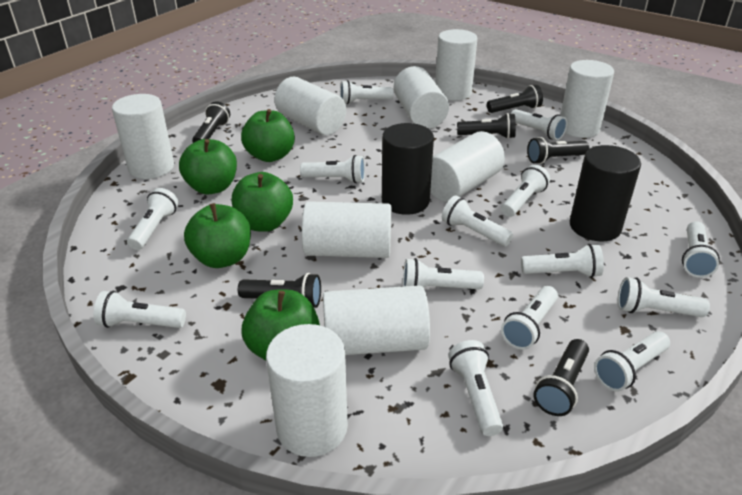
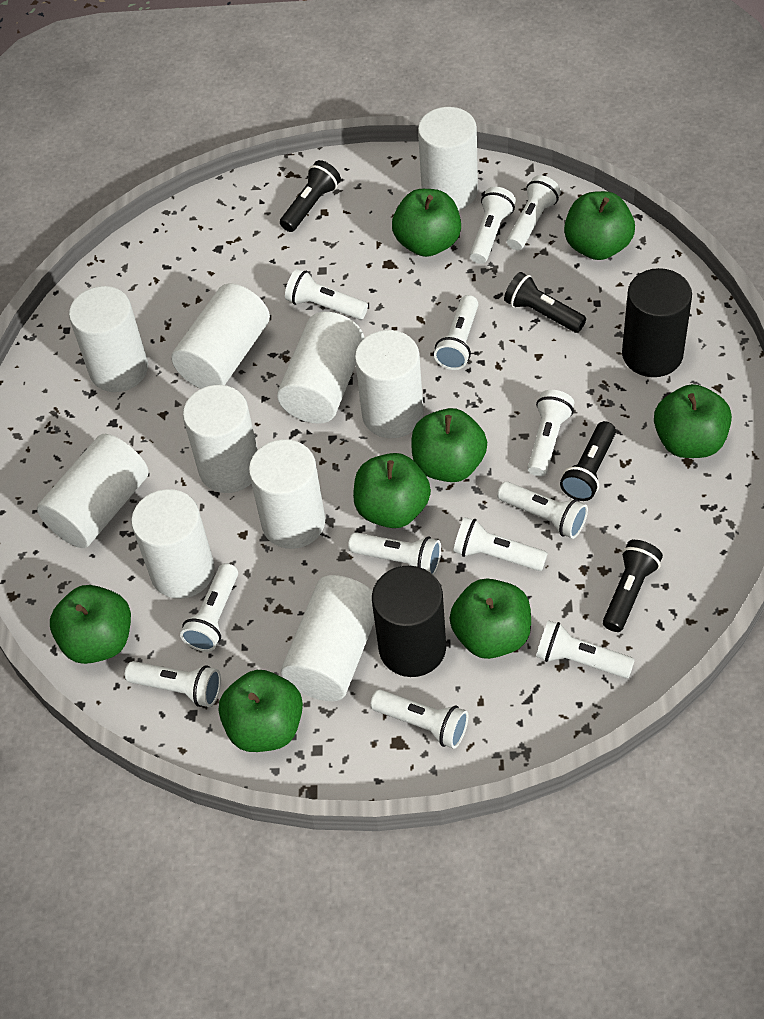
black flashlight: [192,101,230,143] [238,273,321,308] [457,113,516,139] [487,85,543,113] [527,137,589,164] [533,339,589,416] = 6 -> [280,160,341,232] [504,272,586,333] [560,421,616,501] [603,540,663,632] = 4
green apple: [179,139,237,195] [184,203,251,268] [232,172,293,232] [241,109,295,162] [242,289,320,360] = 5 -> [50,585,131,664] [219,670,303,752] [353,453,431,528] [392,189,461,257] [411,408,487,482] [449,578,531,659] [564,191,635,260] [654,384,732,458] = 8
white cylinder: [112,94,174,179] [266,324,348,457] [274,77,346,135] [302,201,391,258] [323,286,430,355] [394,66,449,129] [430,131,505,202] [435,29,478,100] [561,60,614,138] = 9 -> [37,434,149,548] [69,286,148,392] [131,489,215,599] [171,283,270,389] [183,385,258,493] [249,439,325,549] [277,312,364,424] [281,575,375,701] [355,330,424,438] [418,107,478,210] = 10
white flashlight: [94,291,186,328] [127,188,178,250] [300,155,365,183] [340,80,394,104] [403,258,484,289] [442,195,513,246] [448,340,503,436] [501,165,550,217] [501,286,558,350] [511,109,567,140] [521,244,604,278] [594,331,670,392] [618,277,710,317] [682,221,720,278] = 14 -> [125,661,221,707] [180,563,238,652] [285,269,368,320] [348,532,441,575] [370,689,468,749] [434,295,478,370] [454,517,548,571] [470,187,516,264] [497,481,588,539] [507,175,561,250] [527,390,574,477] [536,620,635,678] = 12

